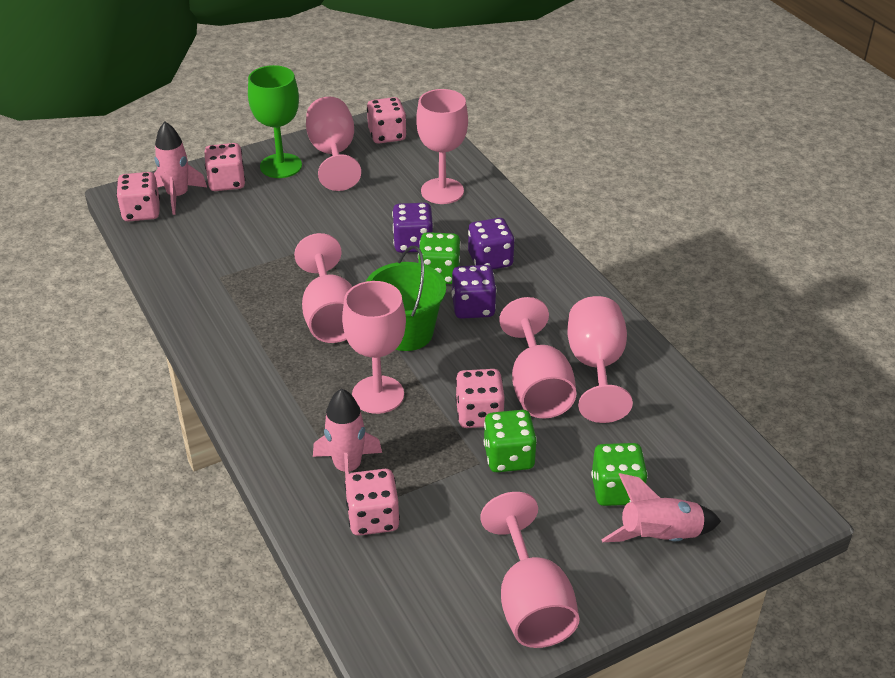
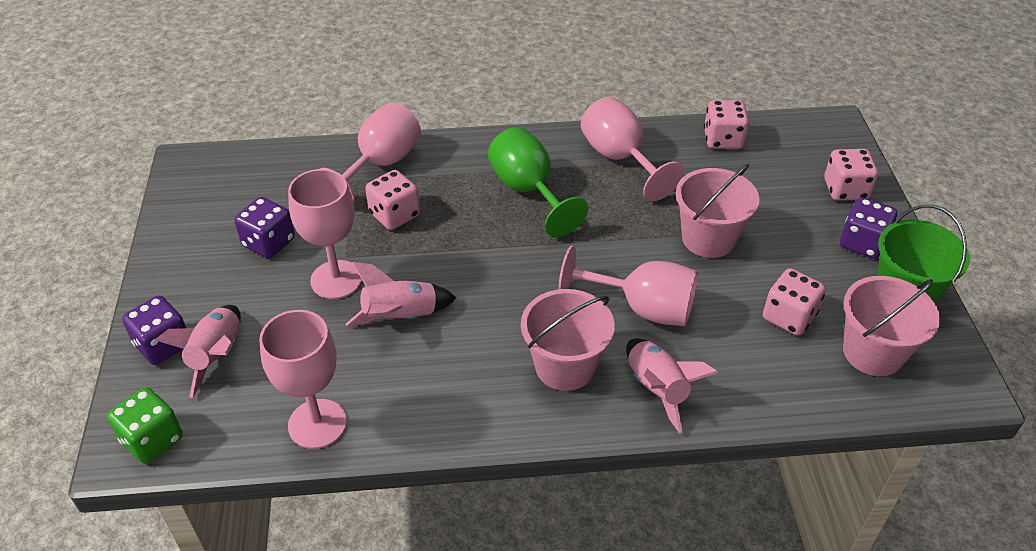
green dice: [418,232,461,284] [484,410,537,472] [591,443,648,506] = 3 -> [107,387,183,464] = 1
pink bucket: none = 0 -> [521,289,615,391] [676,164,759,258] [843,276,940,376] = 3
pink dice: [116,172,160,222] [204,143,245,191] [345,469,400,536] [367,97,407,144] [455,369,505,428] = 5 -> [365,170,420,230] [704,100,749,149] [763,268,826,336] [824,149,878,201] = 4
pink goblet: [294,233,353,343] [306,97,361,191] [342,281,406,414] [416,89,468,204] [480,492,580,648] [499,297,577,419] [567,296,633,423] = 7 -> [259,310,347,449] [288,169,362,299] [320,102,421,203] [558,246,698,326] [581,97,684,201] = 5

